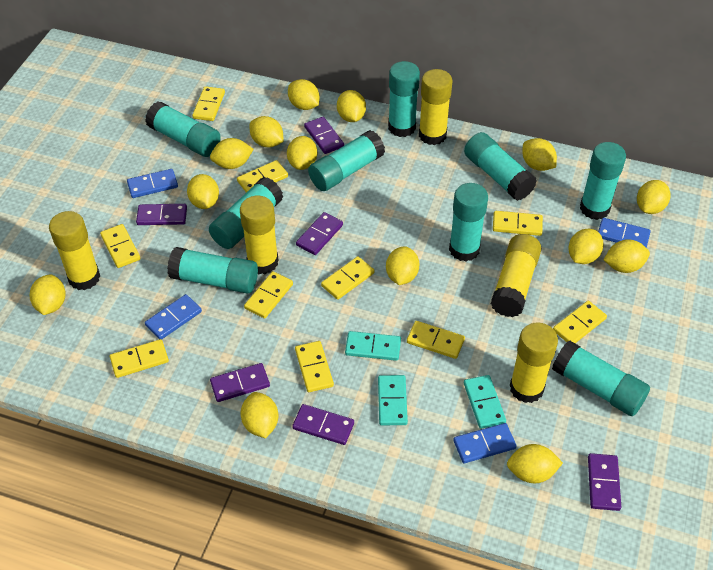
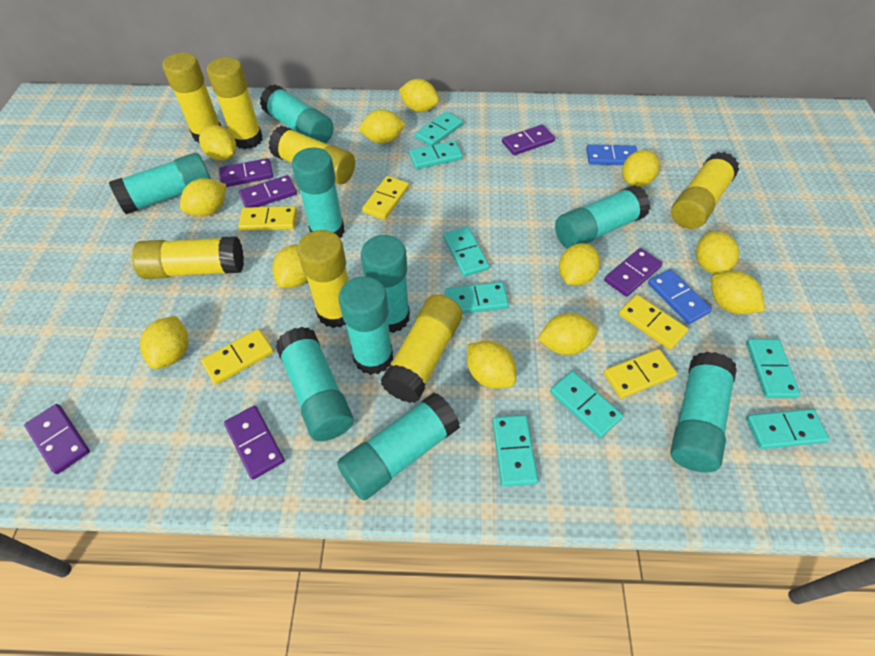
blue domino: [127,169,178,198] [145,294,202,339] [453,423,517,463] [598,218,651,248] = 4 -> [586,144,637,165] [648,269,712,324] = 2
turquoise domino: [345,331,401,361] [378,375,408,425] [464,375,506,429] = 3 -> [409,141,463,169] [415,112,463,146] [443,227,490,277] [445,282,509,314] [492,415,538,487] [550,371,623,438] [746,339,801,398] [746,409,830,449] = 8
yellow domino: [100,224,141,268] [110,339,169,378] [192,86,225,121] [237,160,288,193] [244,271,293,318] [295,341,334,392] [321,256,374,300] [407,321,465,359] [493,211,543,236] [553,301,607,343] = 10 -> [201,329,274,385] [238,206,297,230] [362,176,409,220] [604,349,677,399] [619,295,688,350] = 5
yellow glue stick: [49,211,100,290] [240,196,278,274] [419,69,452,145] [491,234,542,317] [510,322,558,403] = 5 -> [132,236,244,279] [162,52,221,143] [207,57,263,149] [269,126,355,184] [297,230,348,328] [381,294,463,403] [671,152,739,229] = 7
yellow lemon: [30,274,66,315] [187,174,219,209] [210,138,254,169] [241,392,278,438] [249,116,284,147] [287,136,317,170] [288,79,319,110] [337,90,366,122] [386,246,419,285] [507,444,563,483] [522,138,557,171] [569,229,604,264] [603,239,650,273] [637,180,670,214] = 14 -> [140,316,188,369] [180,178,226,216] [199,125,236,160] [272,245,308,288] [359,109,406,144] [399,79,439,112] [467,341,516,389] [538,313,598,355] [559,243,600,286] [622,150,660,187] [696,231,739,274] [711,271,765,314] = 12

